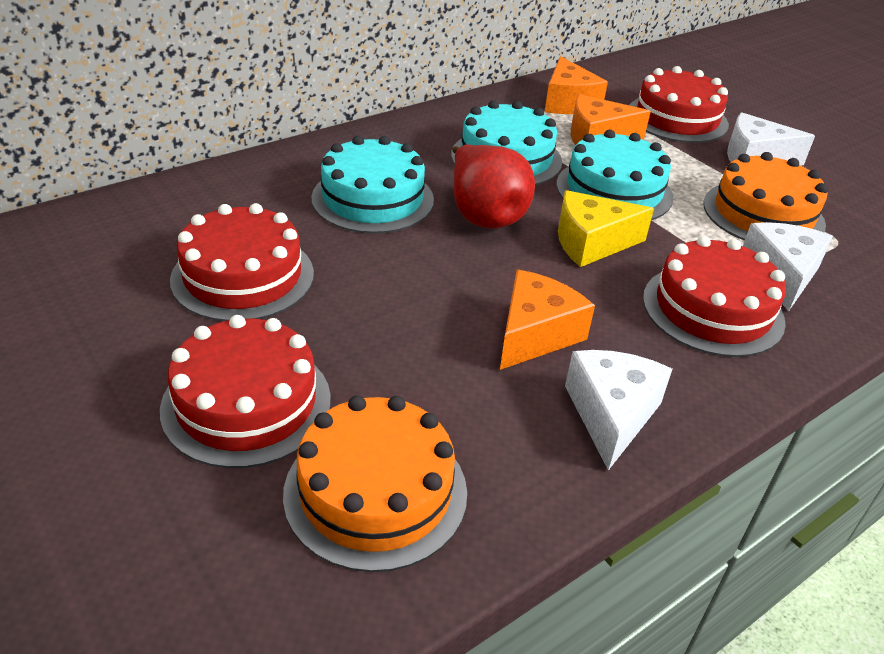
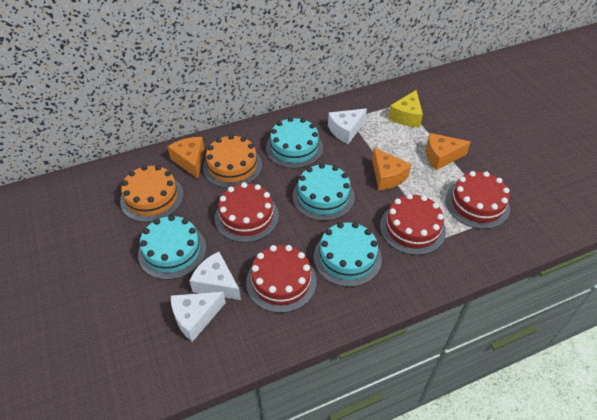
red pear: [452,144,535,228] = 1 -> none = 0
turquoise cake: [311,136,434,234] [451,100,562,185] [557,130,673,220] = 3 -> [138,215,206,280] [266,117,323,169] [293,163,355,221] [314,222,382,287] = 4

